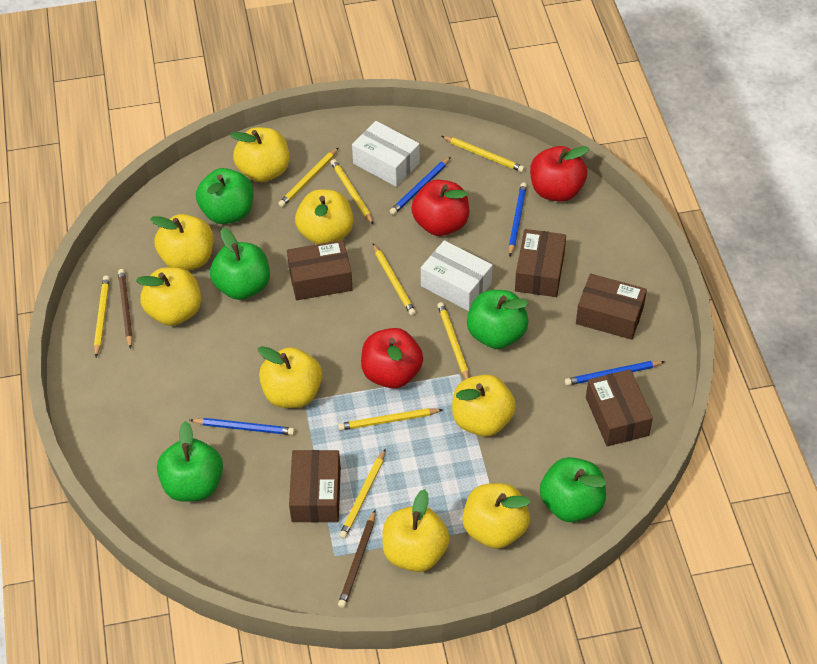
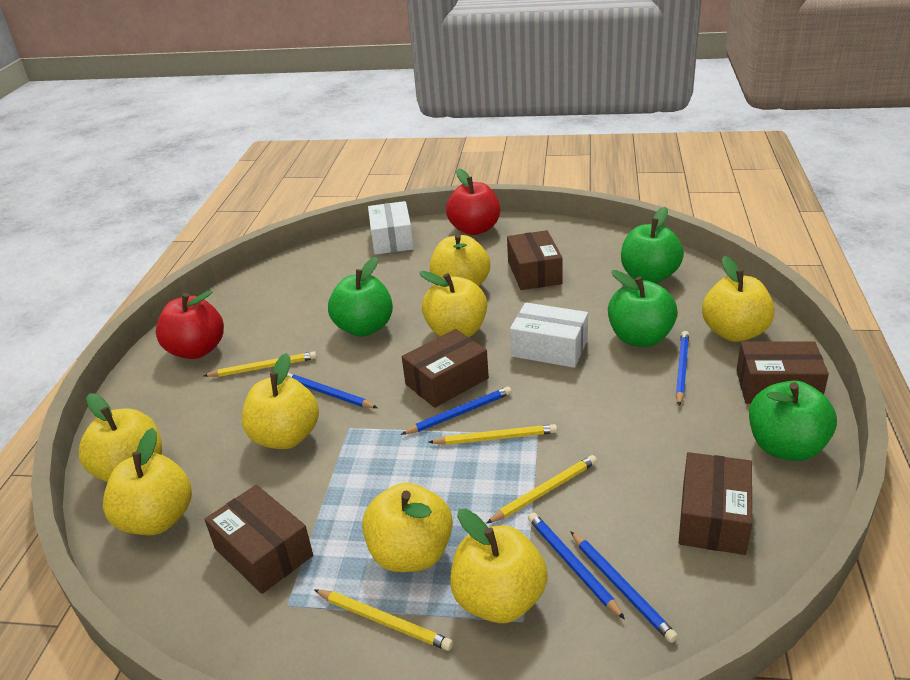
blue pencil: [190,418,295,435] [390,157,451,215] [508,183,527,256] [565,361,665,386] = 4 -> [287,373,378,408] [401,386,512,435] [528,512,625,619] [570,531,678,643] [676,331,689,406] = 5
brown pencil: [118,269,133,349] [338,510,376,608] = 2 -> none = 0
green apple: [157,421,223,502] [196,168,253,224] [210,228,270,300] [467,290,529,349] [540,457,606,522] = 5 -> [328,257,393,337] [608,270,678,347] [621,207,684,283] [749,381,837,461] = 4
red apple: [361,328,423,388] [411,180,469,236] [530,146,589,202] = 3 -> [156,290,224,359] [446,168,500,235] = 2
yellow pencil: [94,276,110,357] [278,148,338,207] [330,159,374,225] [338,408,443,431] [339,449,386,539] [373,244,416,316] [437,302,469,379] [442,136,525,172] = 8 -> [204,351,317,377] [314,589,453,651] [428,424,557,445] [486,455,597,524] = 4

